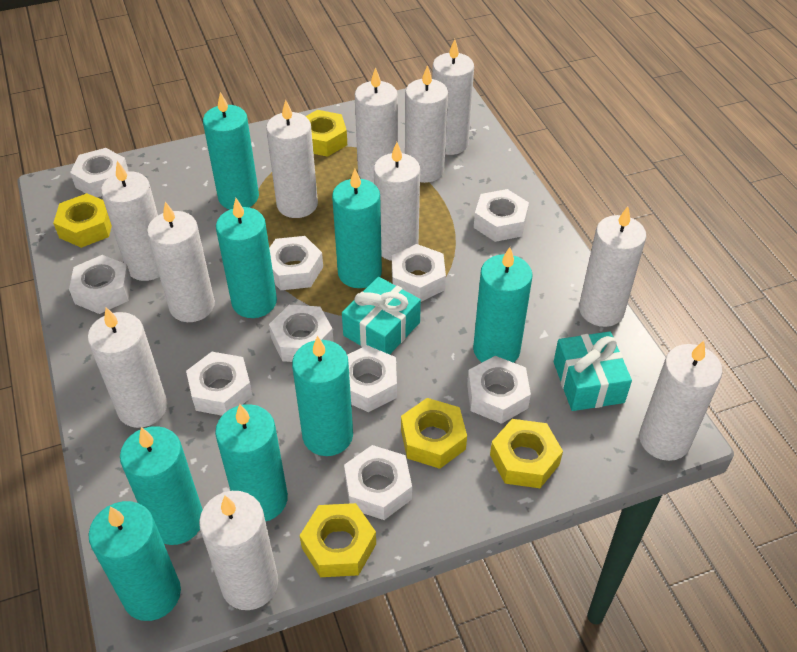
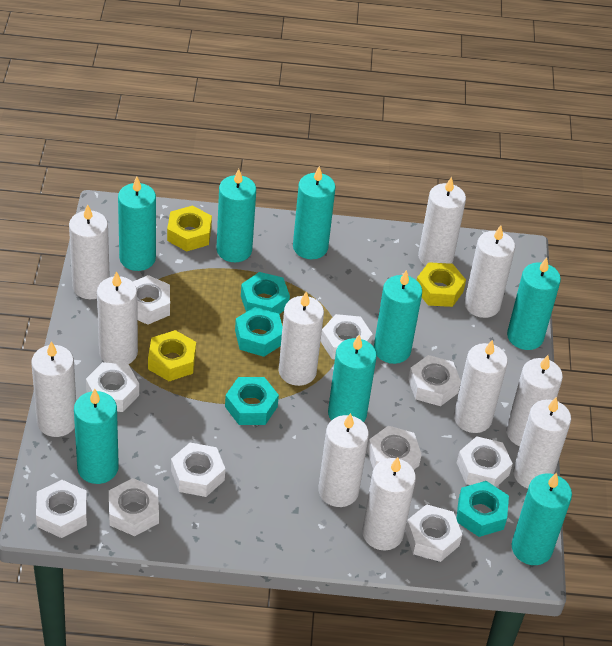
turquoise gift: [342,277,421,354] [554,331,632,411] = 2 -> none = 0
turquoise nut: none = 0 -> [225,377,279,425] [235,307,283,357] [241,272,290,314] [456,481,509,537] = 4
yellow nut: [53,193,112,248] [300,503,376,577] [306,110,347,157] [401,398,467,469] [490,419,563,488] = 5 -> [148,330,196,381] [167,205,212,252] [417,262,466,307] = 3

